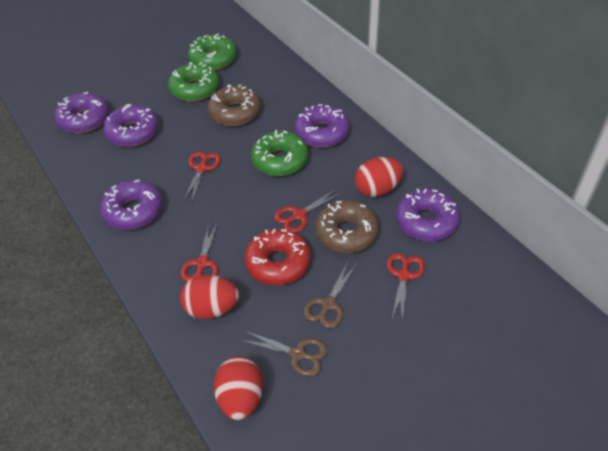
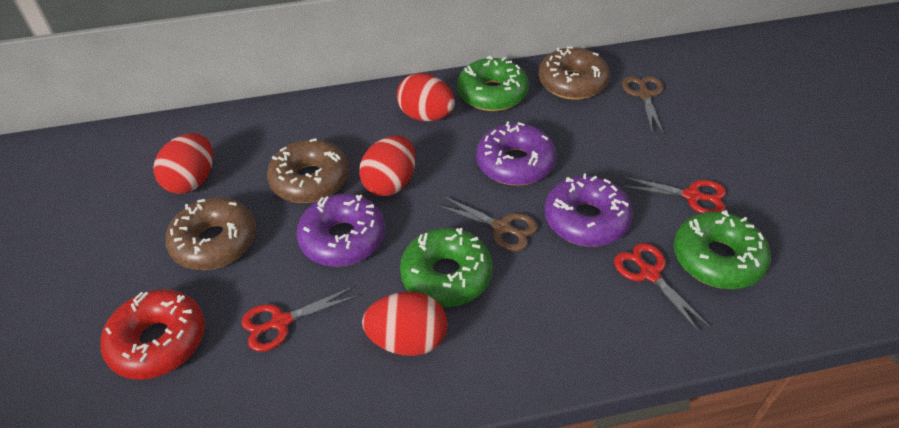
brown donut: [208,84,261,126] [315,200,379,253] = 2 -> [165,197,256,270] [267,138,349,203] [538,47,610,100] = 3
purple donut: [54,92,109,133] [100,180,162,230] [103,104,159,147] [294,104,350,148] [396,189,460,241] = 5 -> [297,194,385,267] [476,121,556,185] [544,173,633,246] = 3
red egg: [180,275,239,319] [214,356,263,420] [355,157,403,197] = 3 -> [153,133,213,194] [359,136,416,196] [362,292,447,356] [397,73,455,121] = 4
red scissors: [181,222,218,282] [183,152,221,201] [274,189,342,233] [387,253,425,320] = 4 -> [241,287,358,352] [614,243,710,332] [622,177,726,213] = 3

